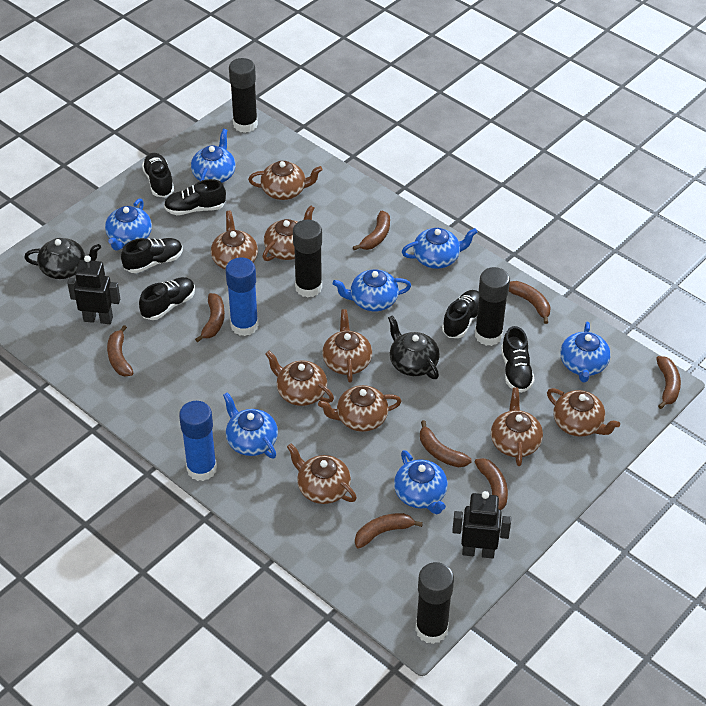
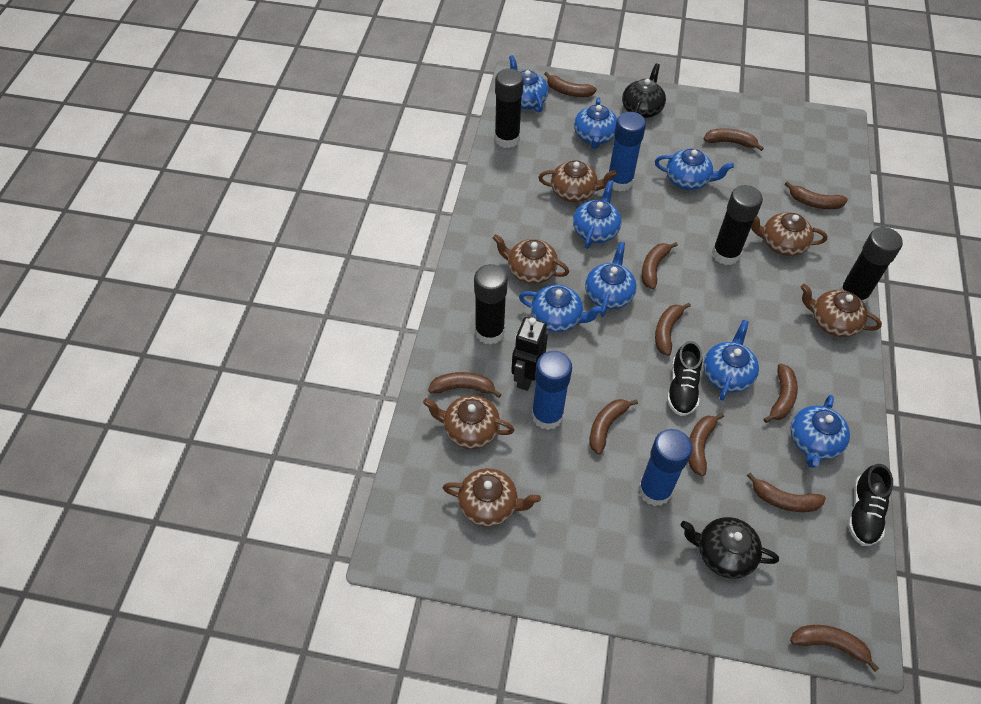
black robot: [67,255,120,324] [452,491,511,559] = 2 -> [511,317,548,391] = 1
black shoe: [121,238,183,273] [139,277,195,320] [142,153,174,197] [164,179,226,215] [442,290,479,338] [501,326,535,393] = 6 -> [667,341,703,416] [848,464,893,546] = 2
blue glue stick: [179,401,217,481] [225,257,259,336] = 2 -> [532,351,572,430] [609,112,646,192] [638,429,692,506] = 3
blue teapot: [105,199,152,251] [191,129,236,183] [223,392,278,458] [333,269,411,311] [394,450,448,514] [402,228,477,269] [560,322,611,383] = 7 -> [509,55,548,113] [519,285,604,332] [573,181,621,249] [574,97,617,149] [585,242,637,317] [655,149,734,190] [703,320,759,400] [790,395,850,468] = 8
brown banana: [107,325,133,376] [195,293,225,343] [353,211,390,250] [355,513,423,549] [420,420,472,467] [475,458,508,510] [509,281,551,324] [656,356,681,409] = 8 -> [428,372,502,398] [544,72,597,97] [589,399,638,454] [642,242,678,289] [655,303,691,356] [688,413,724,476] [704,128,764,151] [747,472,826,512] [763,363,798,423] [785,181,848,209] [790,625,879,672] = 11
brown teapot: [211,210,258,269] [248,161,323,200] [262,205,314,261] [265,351,334,406] [287,443,357,504] [318,385,402,432] [322,309,372,383] [491,387,543,466] [547,388,620,437] = 9 -> [423,395,514,449] [443,468,541,527] [493,234,569,284] [538,160,617,202] [751,212,827,256] [801,284,882,337] = 6

